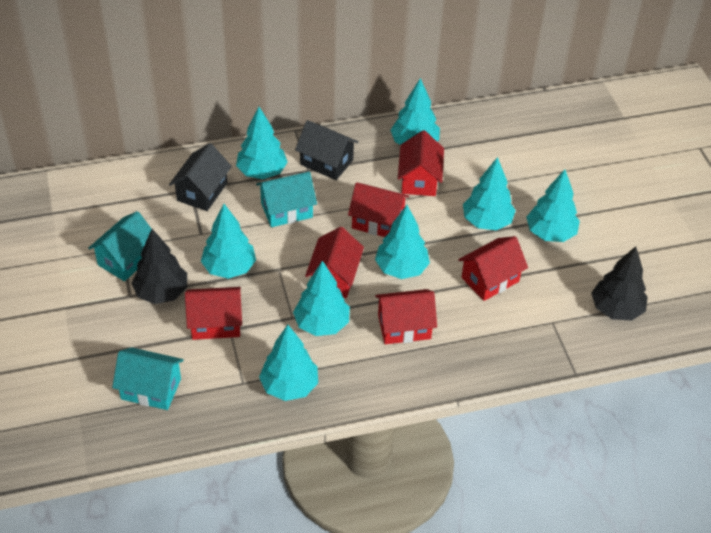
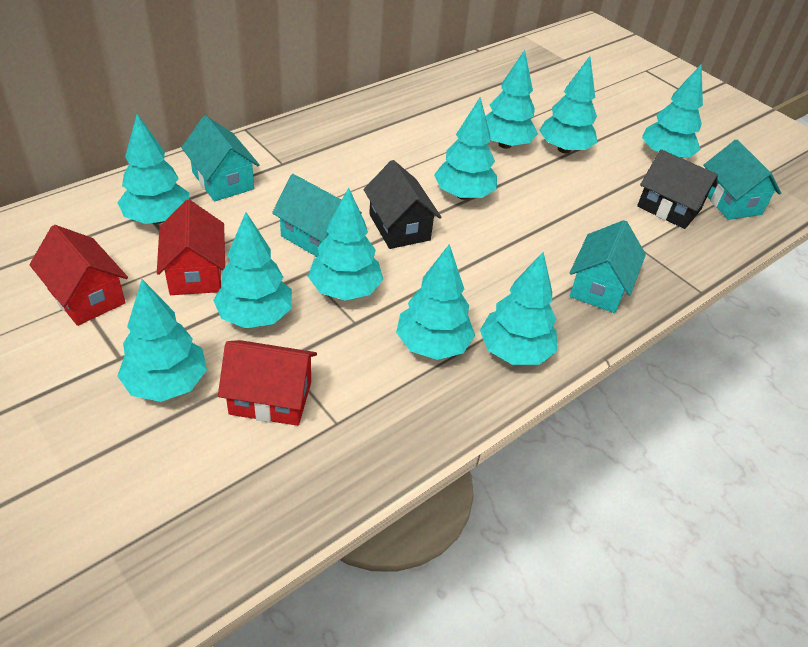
black tree: [131,229,187,304] [591,246,648,321] = 2 -> none = 0
red house: [185,287,242,340] [305,227,364,298] [348,182,409,237] [375,289,437,344] [398,130,444,196] [458,236,528,301] = 6 -> [29,225,128,326] [157,200,225,295] [218,340,317,426] = 3
turquoise house: [88,211,152,281] [112,347,184,410] [256,172,317,227] = 3 -> [181,116,260,201] [272,174,362,257] [569,220,646,313] [703,140,781,220] = 4
turquoise tree: [201,204,256,279] [236,107,288,179] [259,325,318,401] [293,261,350,336] [375,205,430,279] [390,78,440,145] [463,157,516,230] [526,169,580,242] = 8 -> [117,114,189,224] [118,279,207,402] [213,212,292,328] [308,187,383,301] [396,244,475,360] [434,97,497,200] [480,252,557,365] [486,50,538,149] [539,56,598,153] [642,64,703,157] = 10

